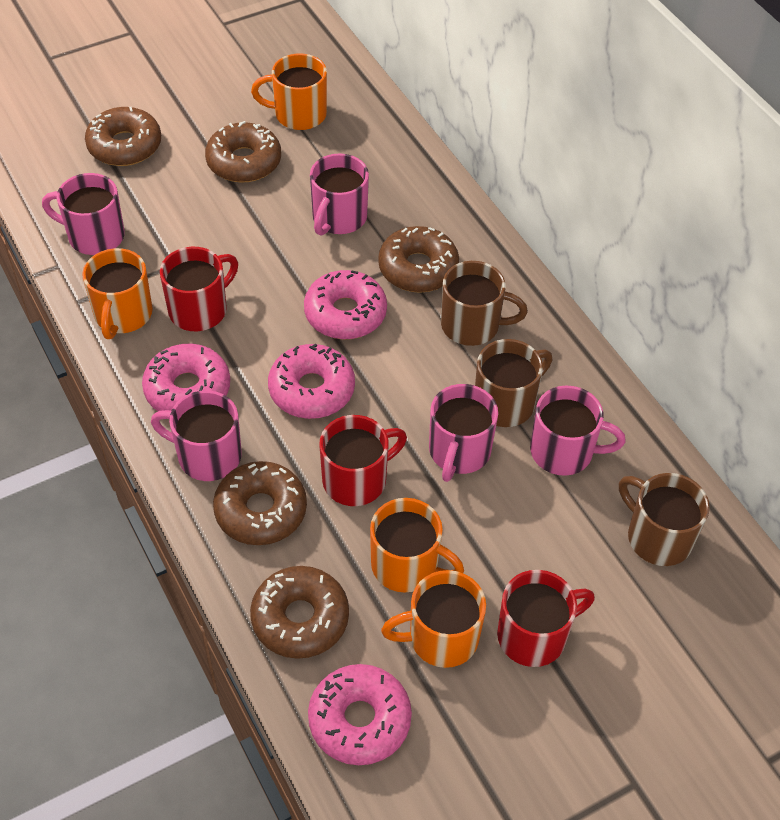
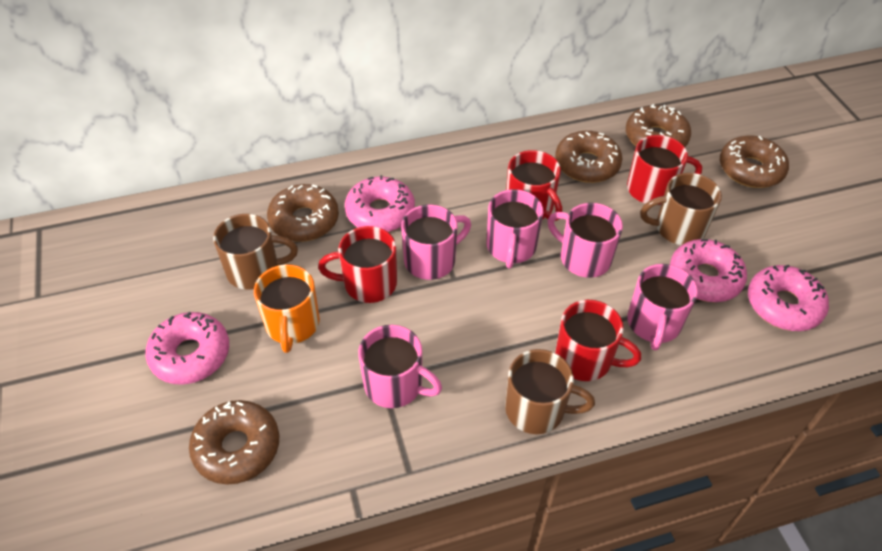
orange mug: [82,248,153,339] [251,53,327,130] [370,498,464,593] [381,570,486,668] = 4 -> [254,264,320,353] = 1
red mug: [160,247,238,331] [319,415,407,506] [497,570,595,667] = 3 -> [318,226,397,303] [506,150,562,221] [555,300,641,381] [627,135,702,205] = 4

